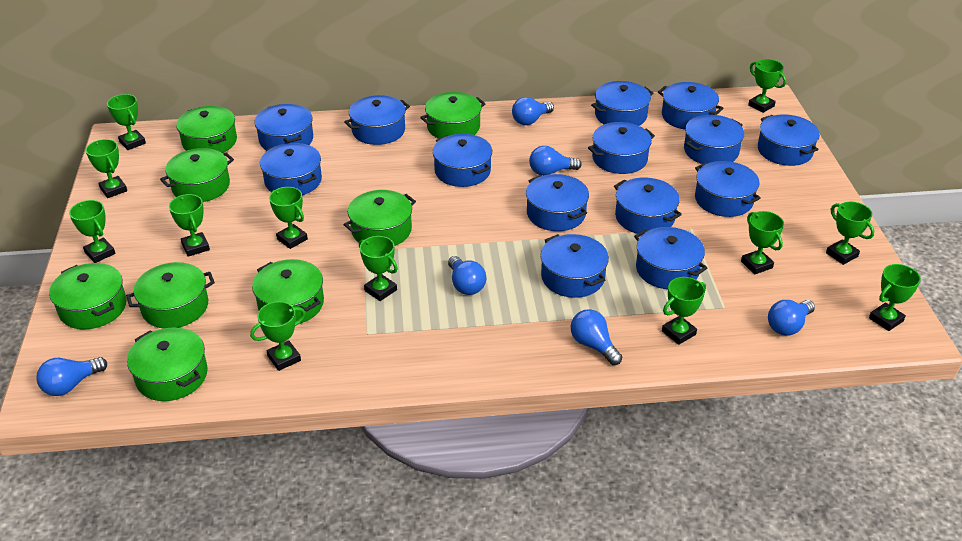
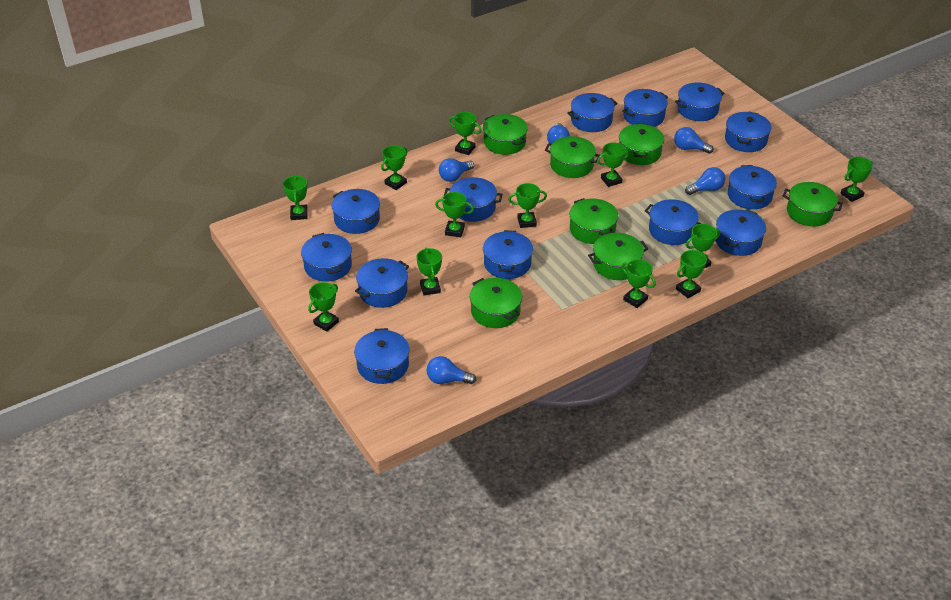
blue light bulb: [36,357,107,396] [448,256,486,295] [512,97,554,125] [529,146,582,176] [571,309,622,365] [768,300,815,336] = 6 -> [427,356,476,384] [439,158,474,182] [547,123,570,144] [674,127,714,154] [685,167,725,195] = 5
blue pot: [255,104,313,150] [260,143,322,195] [344,95,410,145] [432,134,492,187] [526,174,589,231] [540,234,609,298] [588,122,655,174] [591,81,653,126] [614,177,682,234] [634,227,707,289] [658,82,724,130] [684,115,744,164] [695,161,761,217] [758,114,820,166] = 14 -> [301,233,352,282] [332,189,380,234] [354,328,409,384] [355,258,409,308] [444,177,503,222] [483,230,533,279] [567,93,618,132] [623,89,668,127] [645,199,702,245] [675,83,724,121] [715,209,766,256] [725,111,772,152] [728,165,777,209] = 13
green pot: [49,263,127,329] [126,262,215,329] [127,328,208,401] [160,148,234,202] [176,106,237,153] [252,259,324,323] [343,190,416,246] [420,92,485,139] = 8 -> [470,278,522,328] [483,114,528,155] [545,136,600,178] [570,198,618,244] [588,233,648,280] [619,123,664,165] [783,182,843,226] = 7

